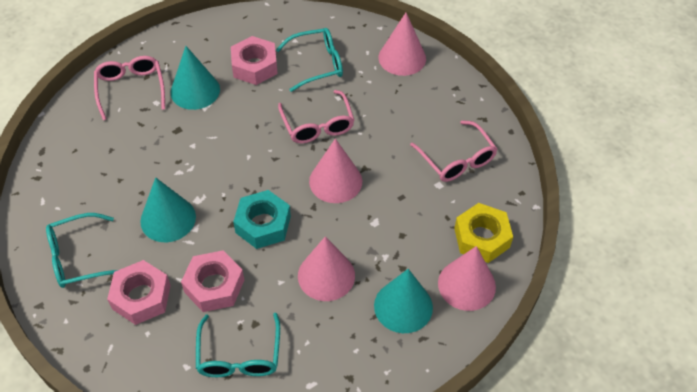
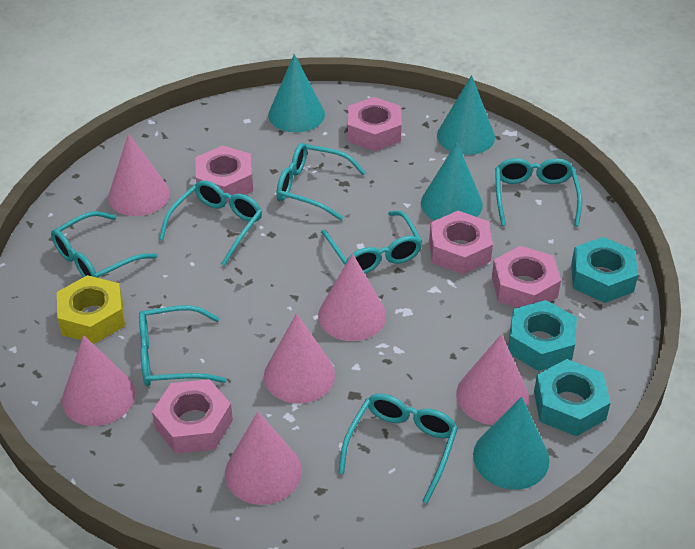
pink cone: [298,236,355,301] [309,138,362,203] [379,13,426,76] [438,246,496,311] = 4 -> [62,335,135,426] [108,133,170,216] [225,412,302,505] [264,313,335,404] [318,253,386,341] [456,334,529,425] = 6
pink glasses: [94,56,165,120] [278,90,354,143] [410,120,497,182] = 3 -> none = 0
pink nut: [107,260,171,325] [181,250,244,312] [231,36,278,85] = 3 -> [152,379,233,454] [195,145,253,204] [348,97,402,151] [429,211,493,275] [492,246,561,308] = 5
turquoise cone: [140,177,196,242] [170,46,220,110] [374,269,433,333] = 3 -> [268,54,325,133] [421,142,483,221] [437,75,495,155] [473,397,550,490] = 4
turquoise glasses: [46,213,117,288] [196,313,280,377] [276,28,343,92] = 3 -> [51,211,157,278] [139,305,226,386] [159,180,262,266] [277,143,366,220] [321,211,423,274] [338,394,458,504] [495,158,582,226] = 7
turquoise nut: [233,190,291,249] = 1 -> [508,300,577,371] [534,359,611,436] [571,237,638,303] = 3

